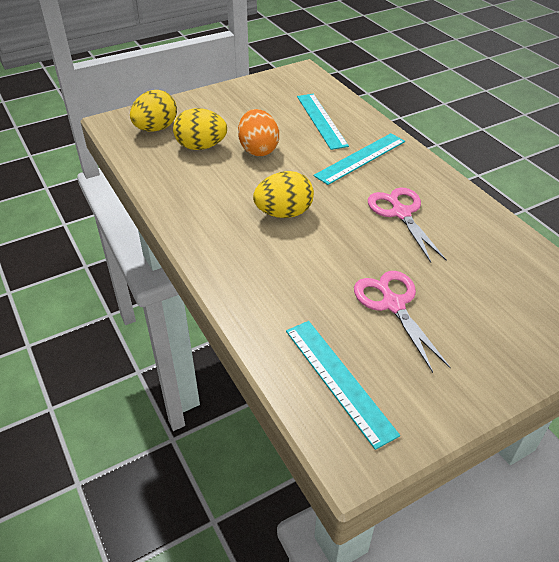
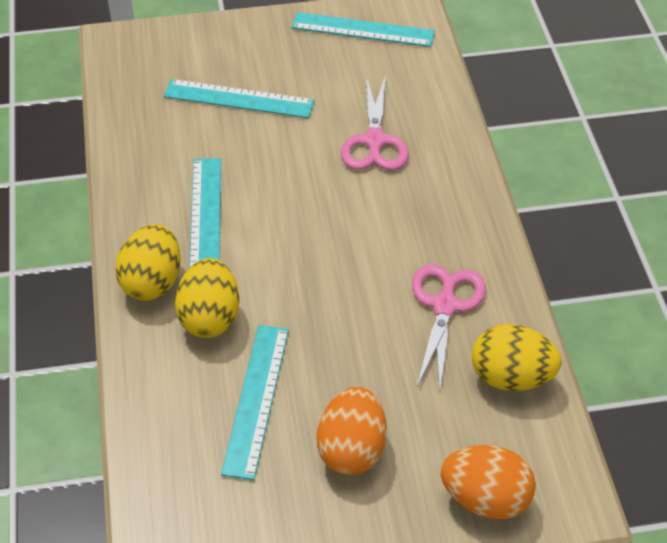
orange egg: [238,109,279,156] = 1 -> [317,387,387,475] [441,445,536,519] = 2
turquoise ruler: [286,321,400,450] [297,94,349,150] [313,133,405,185] = 3 -> [164,79,315,118] [189,158,221,268] [221,325,289,480] [292,12,435,47] = 4

